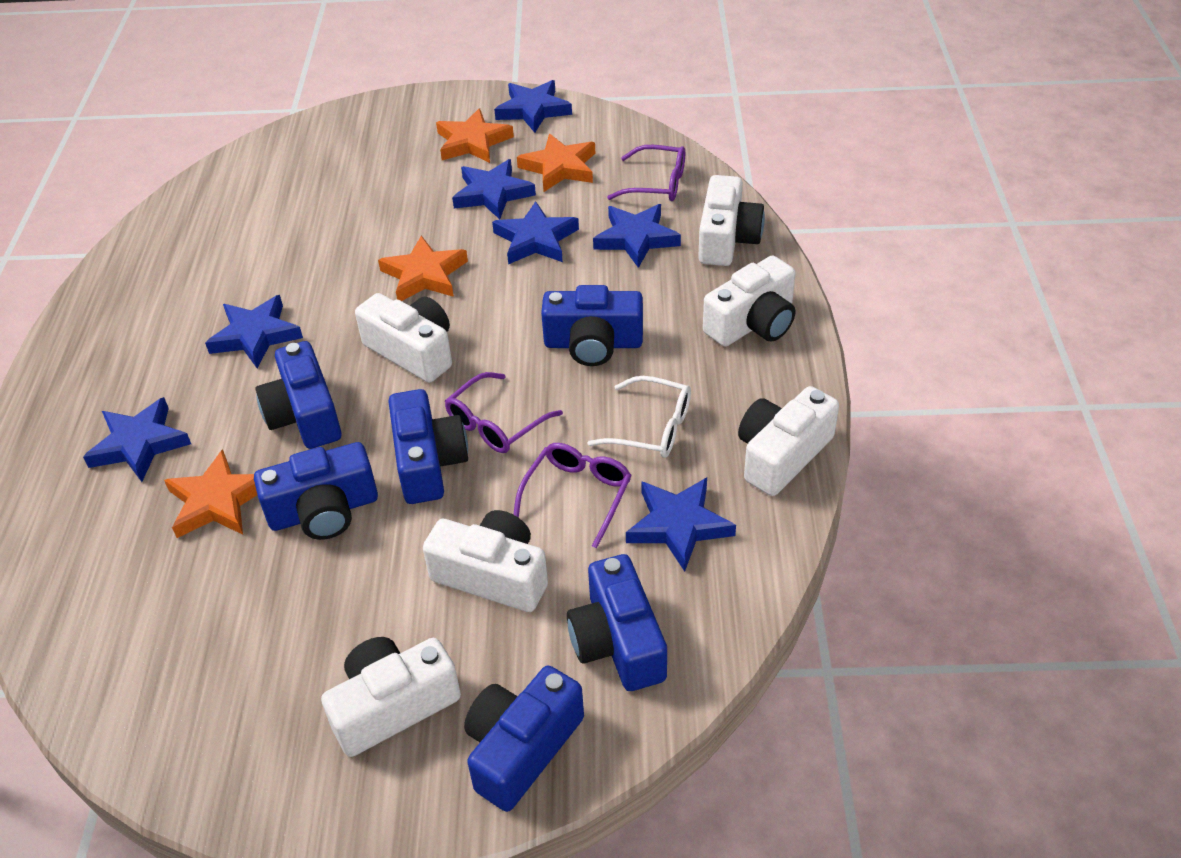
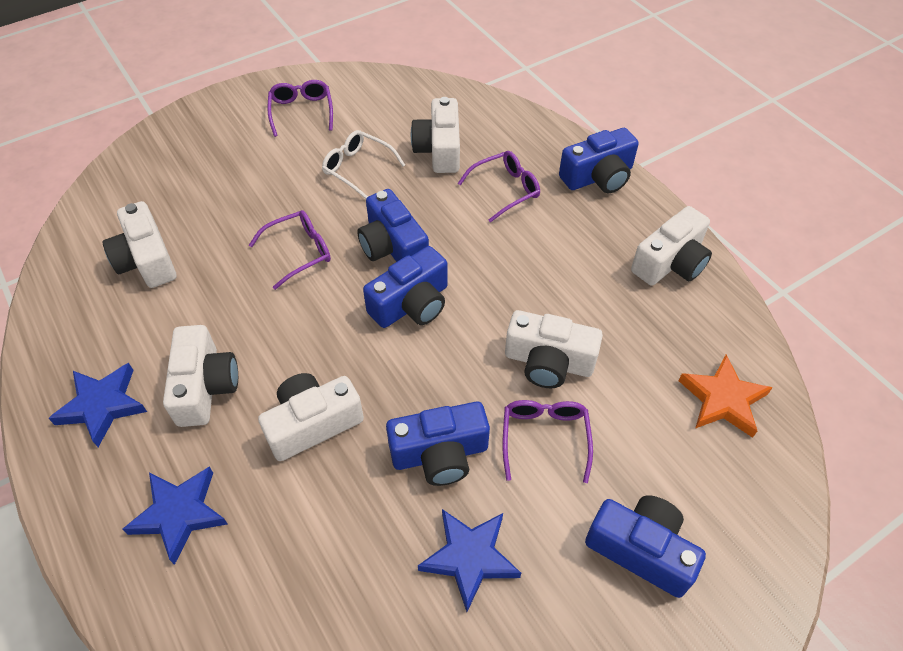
blue camera: [254,442,378,540] [255,341,342,449] [388,389,468,504] [464,665,584,812] [541,285,643,366] [567,554,667,691] = 6 -> [357,189,429,262] [363,246,448,328] [386,402,490,486] [559,128,639,193] [585,495,706,598] = 5
blue star: [83,397,191,482] [205,295,303,368] [452,159,536,220] [492,201,579,264] [494,80,572,133] [593,204,681,268] [626,477,736,571] = 7 -> [48,363,147,447] [123,467,228,565] [418,509,521,612] = 3
orange star: [164,449,257,538] [378,236,468,301] [436,109,514,163] [517,134,596,192] = 4 -> [678,355,773,438] = 1
purple glasses: [445,372,563,453] [513,443,632,548] [607,145,685,201] = 3 -> [249,210,331,290] [267,80,333,137] [458,151,540,223] [502,400,593,483] = 4

